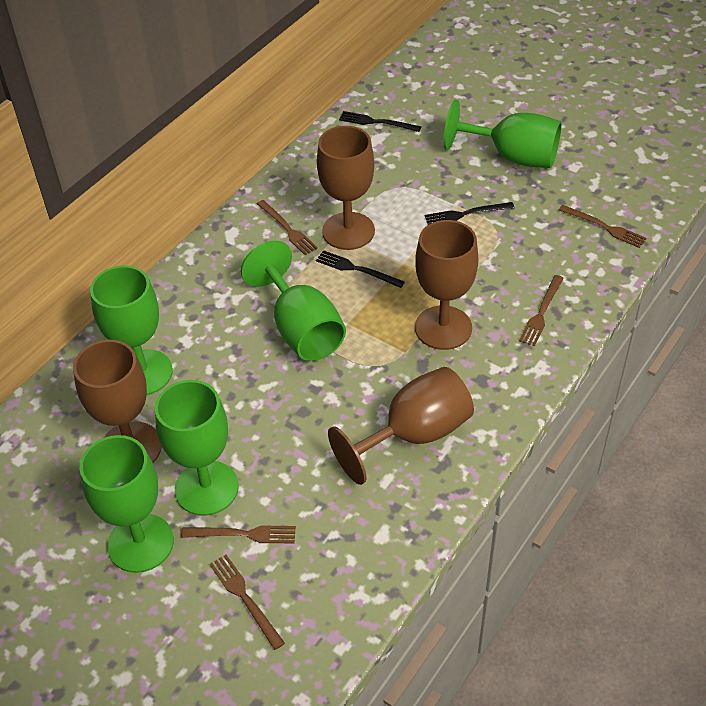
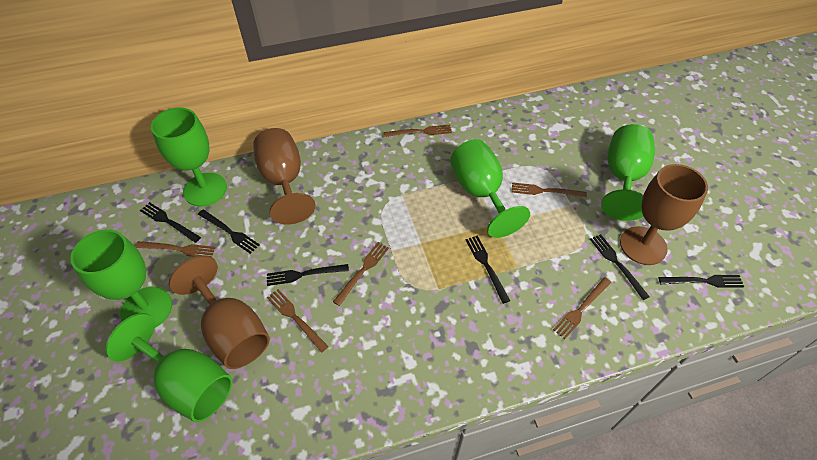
black fork: [316,250,405,288] [339,111,421,132] [424,202,515,225] = 3 -> [140,202,201,243] [198,209,260,254] [267,264,349,286] [466,235,510,304] [590,234,650,300] [659,275,744,288] = 6
brown fork: [181,525,296,543] [210,555,285,650] [257,200,318,255] [519,275,564,346] [559,205,647,248] = 5 -> [135,241,216,257] [267,289,329,353] [333,242,389,306] [384,124,452,137] [512,182,587,198] [553,277,611,339] = 6
brown goblet: [73,340,162,463] [317,126,375,250] [328,367,474,485] [415,220,478,350] = 4 -> [169,256,270,369] [253,128,316,225] [620,164,708,265] = 3

